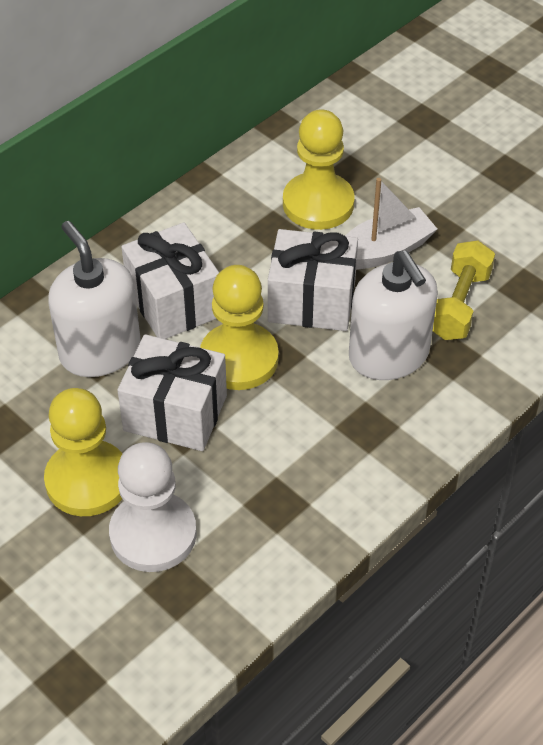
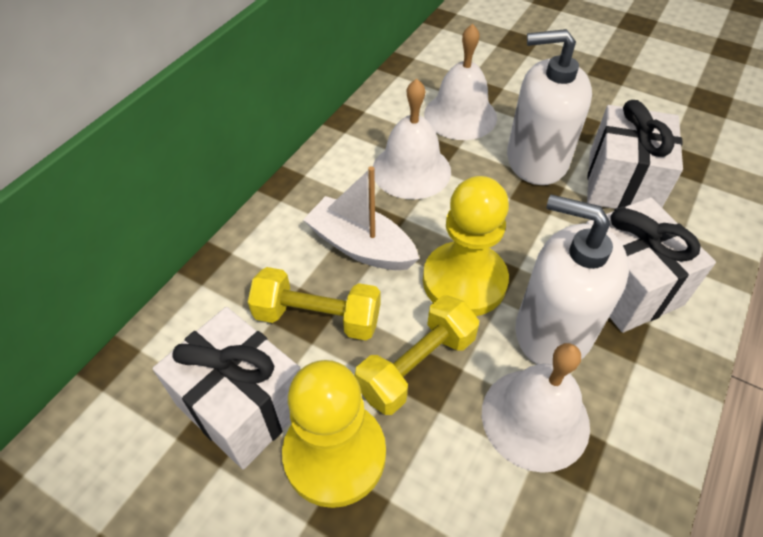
white bell: none = 0 -> [373,79,451,199] [424,24,497,140] [482,343,590,473] = 3
white pawn: [109,442,197,572] = 1 -> none = 0
yellow dumbbell: [433,240,495,340] = 1 -> [248,267,380,340] [355,295,479,415] = 2
yellow pawn: [44,388,123,516] [200,265,279,390] [283,109,355,230] = 3 -> [282,360,386,508] [423,176,509,316] = 2

